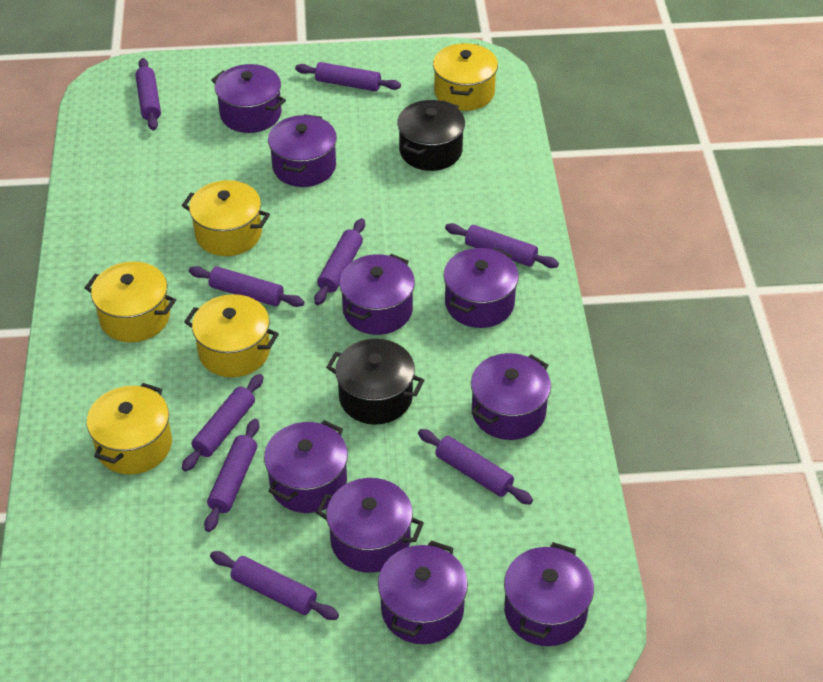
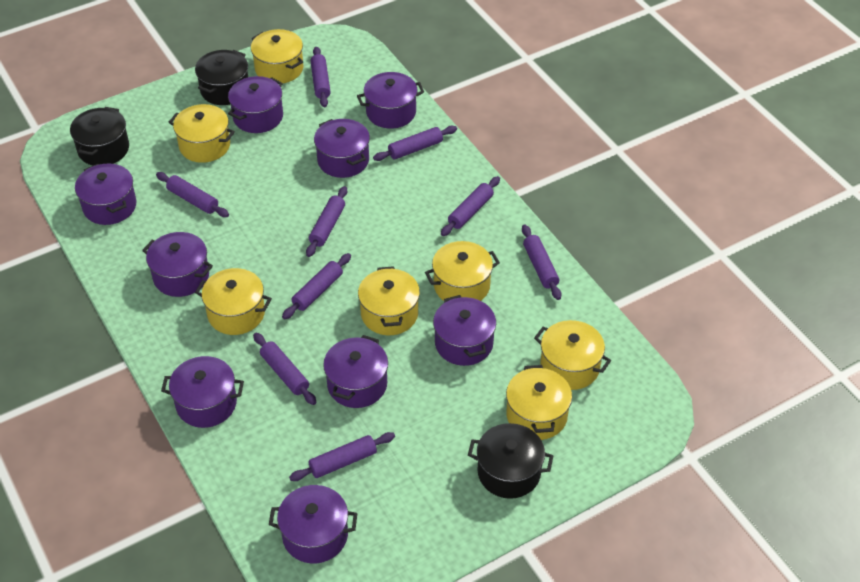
black pot: [326,339,425,425] [397,100,465,171] = 2 -> [70,107,129,165] [195,50,248,105] [468,423,553,499] = 3
yellow pot: [85,261,176,342] [87,383,172,475] [182,180,270,256] [184,294,279,377] [433,43,498,111] = 5 -> [169,104,235,163] [195,268,272,335] [251,29,303,83] [358,266,420,335] [425,241,500,301] [506,365,572,440] [534,320,611,390] = 7

